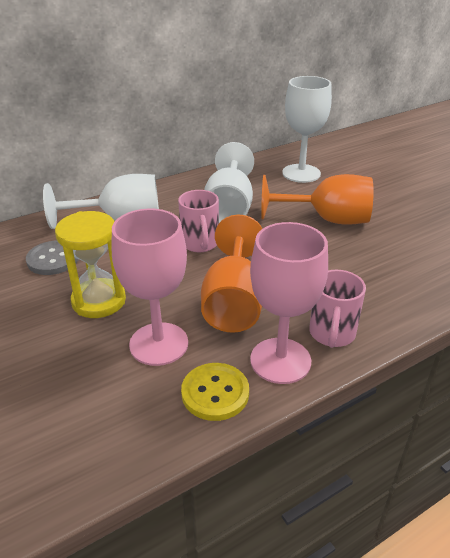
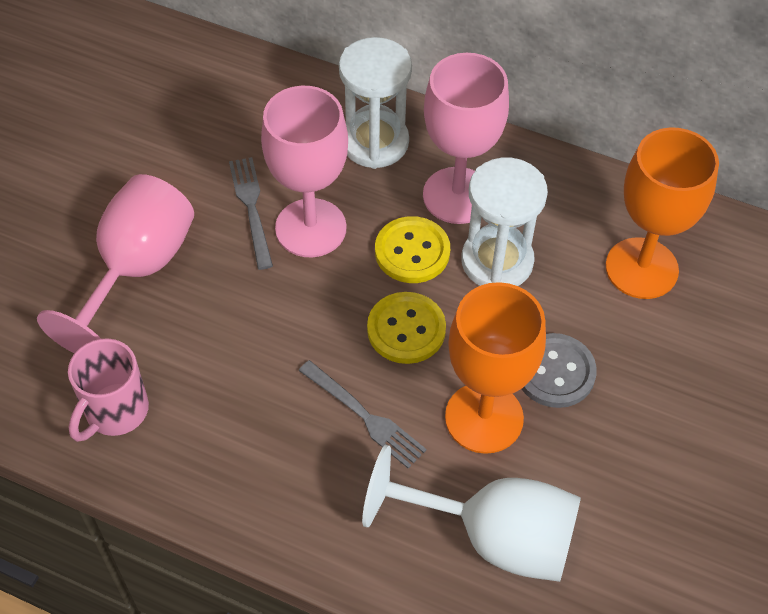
grey fork: none = 0 -> [229,157,273,270] [299,360,426,468] = 2
pink goblet: [111,208,188,366] [250,222,328,384] = 2 -> [37,174,194,353] [261,86,348,257] [423,53,509,224] = 3
pink mug: [178,190,219,252] [309,270,366,348] = 2 -> [68,339,149,442] = 1
white goblet: [43,174,159,229] [204,142,254,223] [282,76,332,183] = 3 -> [362,445,581,582] = 1
white hourglass: none = 0 -> [339,37,412,169] [461,157,548,286] = 2
yellow button: [181,363,249,421] = 1 -> [367,292,446,364] [375,216,450,283] = 2
yellow hourglass: [55,211,126,318] = 1 -> none = 0

